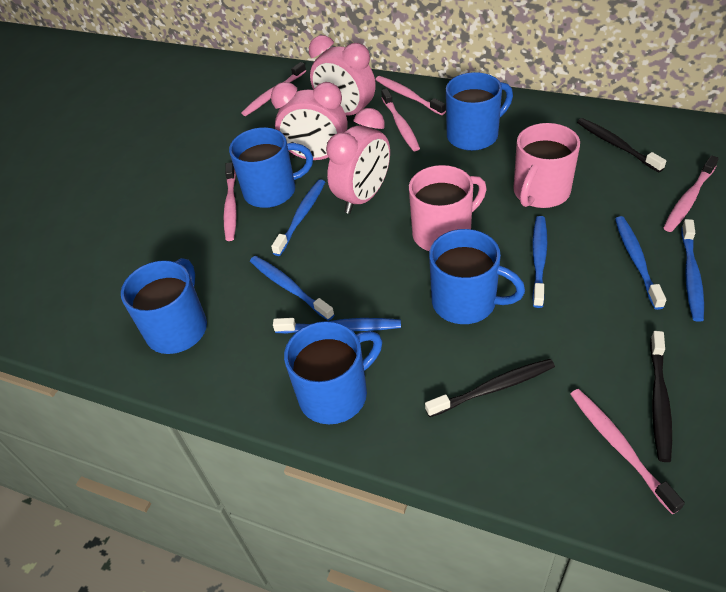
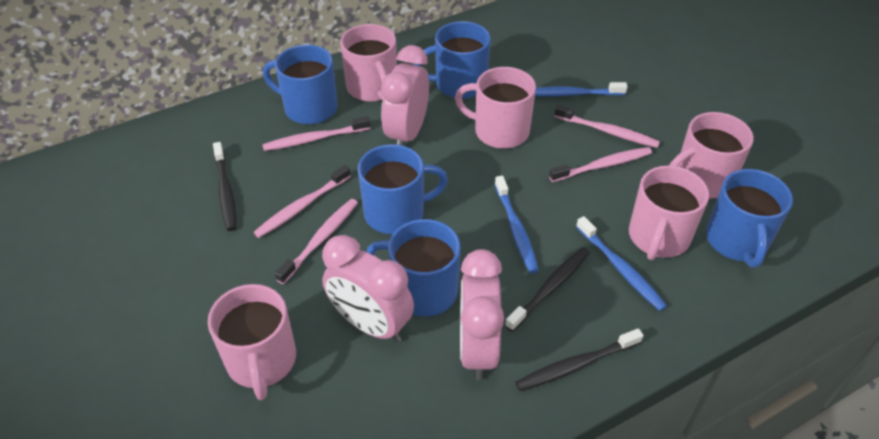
blue toothbrush: [250,256,335,321] [271,179,325,256] [273,318,401,334] [532,216,547,308] [615,216,666,310] [681,219,704,322] = 6 -> [494,176,539,274] [535,82,628,97] [576,216,667,311] = 3
pink mug: [409,165,487,251] [513,123,580,208] = 2 -> [208,284,296,400] [340,24,397,102] [455,67,536,149] [629,165,709,260] [669,112,754,198] = 5
pink toothbrush: [223,162,237,241] [241,62,306,116] [375,76,446,115] [381,89,420,151] [570,389,685,514] [663,155,719,232] = 6 -> [253,165,351,238] [262,116,371,151] [275,199,358,284] [549,147,652,182] [554,105,660,148] = 5

